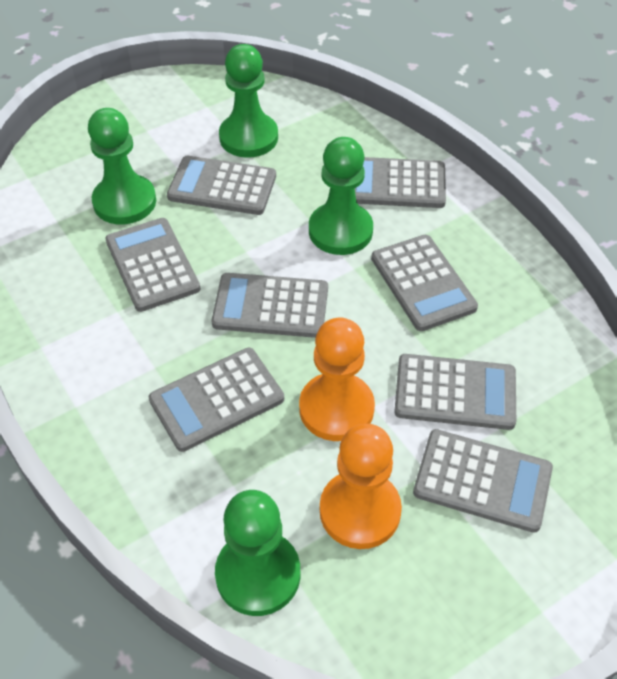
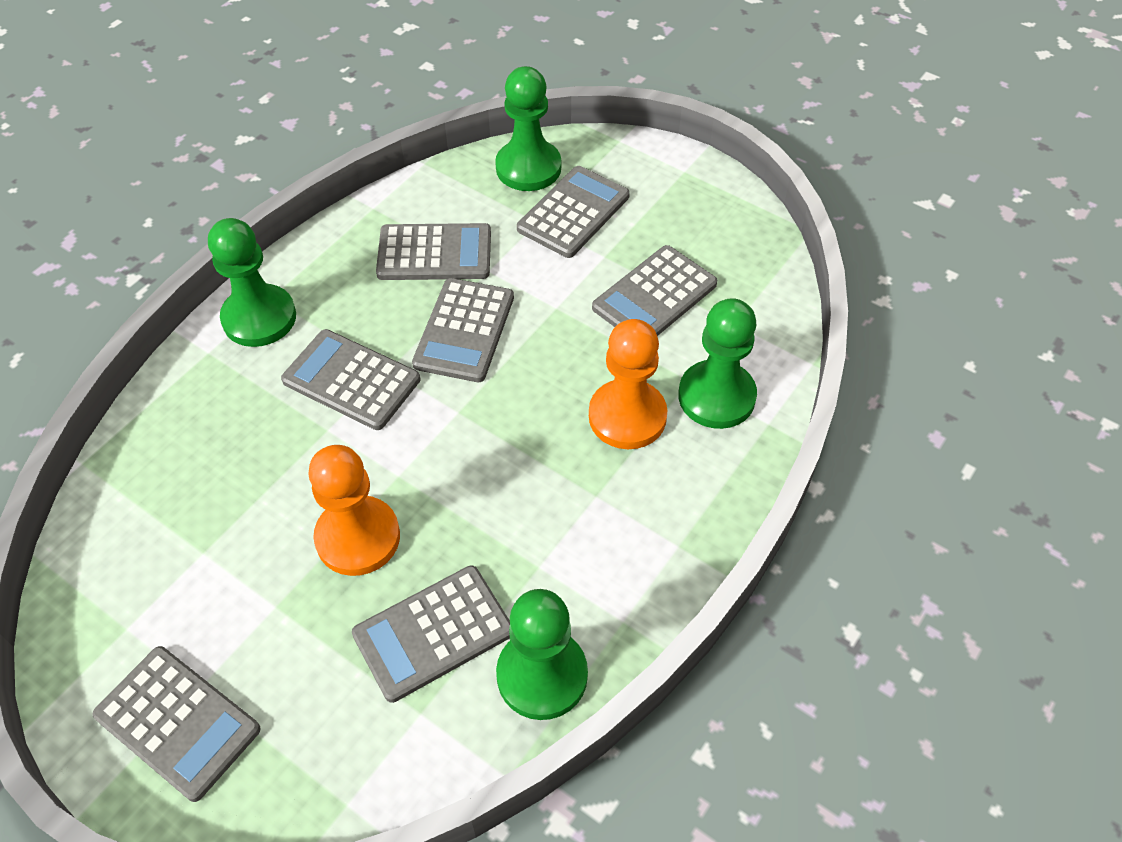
grey calculator: [105,218,200,312] [149,348,284,452] [167,156,276,215] [212,273,328,338] [355,157,446,208] [371,235,478,331] [394,354,516,430] [413,429,553,533] = 8 -> [92,646,261,802] [281,329,420,430] [352,565,510,703] [376,223,491,280] [412,278,514,382] [517,166,630,258] [592,245,717,336] = 7

